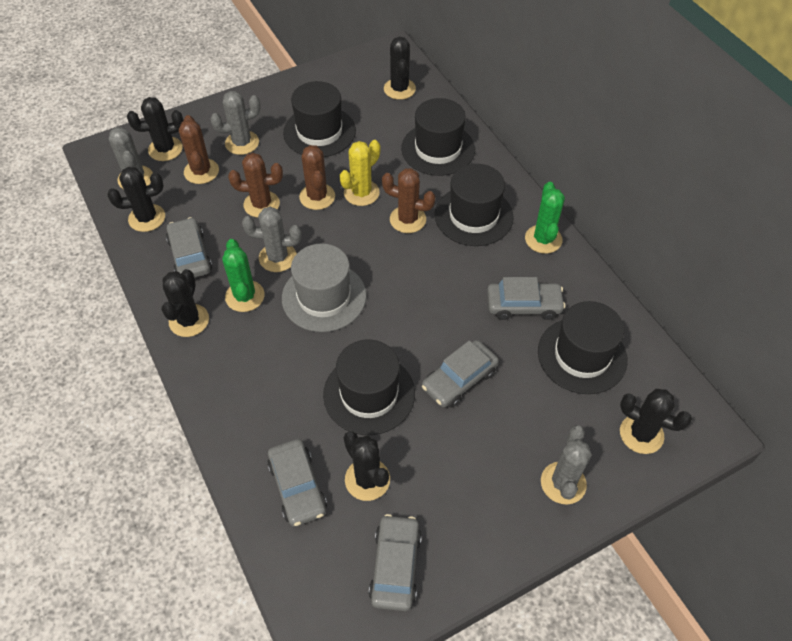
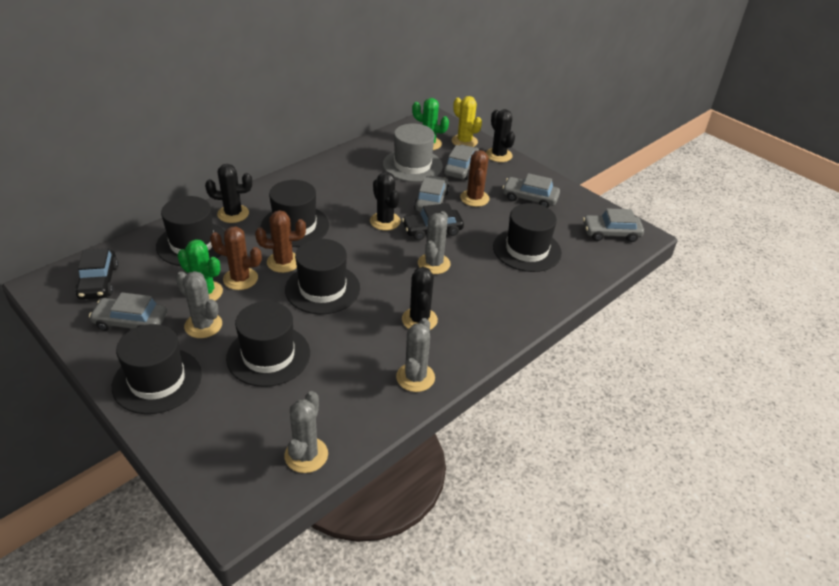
black cactus: [107,167,165,232] [127,97,183,161] [162,269,209,337] [344,431,390,501] [384,37,416,100] [620,389,692,454] = 6 -> [205,164,252,223] [370,172,401,230] [402,267,438,330] [486,109,515,162] = 4
black car: none = 0 -> [75,248,119,299] [402,203,464,240] = 2
black hat: [283,81,356,157] [323,340,415,435] [401,98,475,176] [435,164,514,246] [538,301,628,394] = 5 -> [112,324,202,414] [156,196,225,266] [226,301,310,387] [261,180,329,247] [285,239,360,314] [493,203,562,272] = 6
brown cactus: [179,115,219,184] [228,153,283,218] [299,145,335,210] [382,168,436,233] = 4 -> [210,226,262,290] [255,210,306,273] [460,150,490,207] = 3

